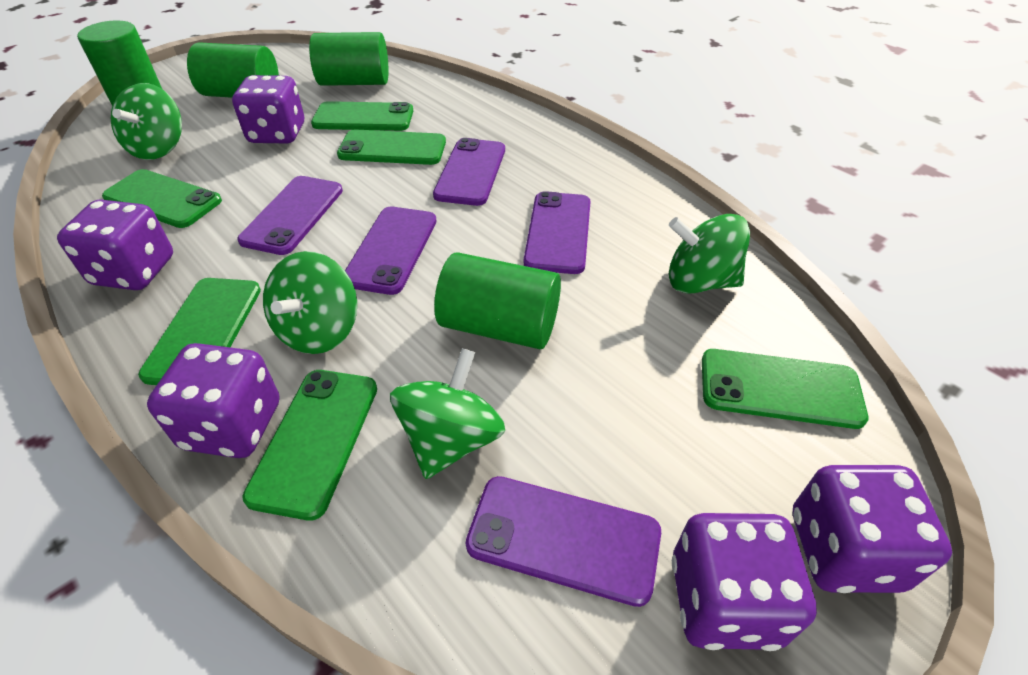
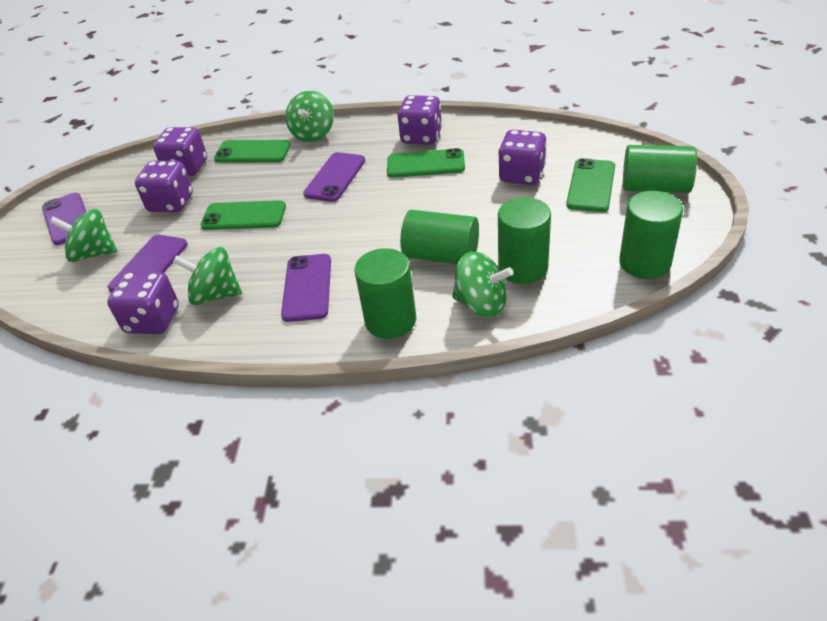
green cylinder: [77,20,162,106] [187,42,279,98] [309,32,389,86] [434,253,561,349] = 4 -> [354,248,416,339] [400,210,479,264] [498,197,551,284] [619,191,683,279] [623,145,697,193] = 5
green phone: [102,169,222,228] [138,278,261,385] [242,370,377,521] [311,101,413,131] [337,130,446,165] [702,349,868,429] = 6 -> [200,200,286,230] [214,140,291,162] [387,148,465,178] [566,158,615,212] = 4
purple phone: [237,176,343,255] [345,207,437,295] [433,138,505,206] [466,476,661,607] [524,191,591,274] = 5 -> [42,193,86,245] [108,235,188,292] [281,254,331,322] [303,152,365,202] = 4

